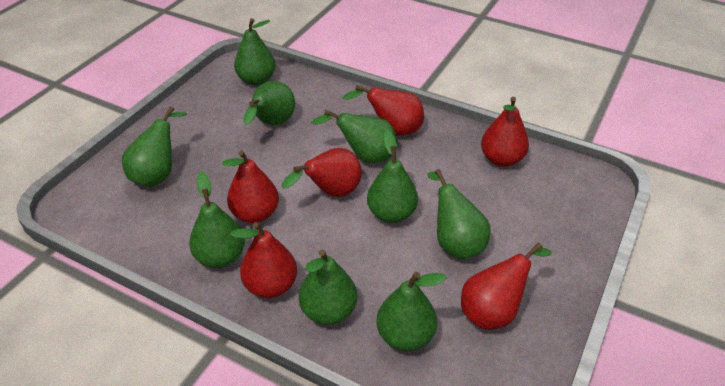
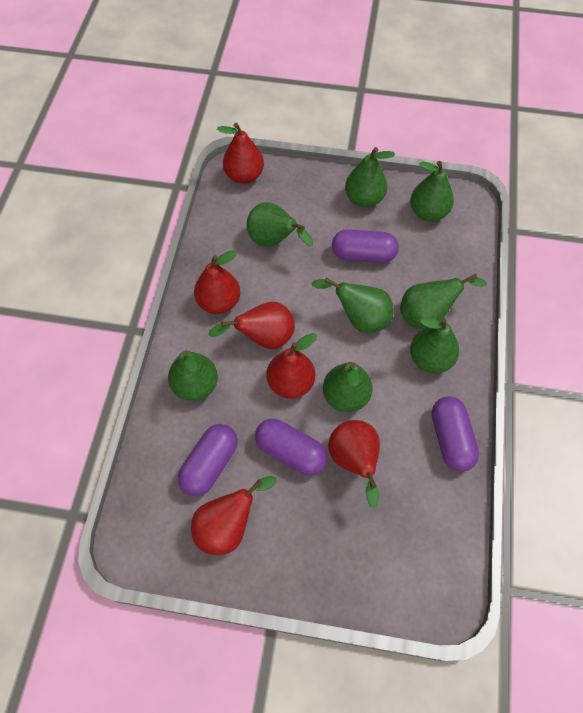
green pear: [122,106,187,187] [189,171,245,268] [234,18,275,85] [243,81,295,125] [299,249,357,325] [311,110,397,163] [367,130,418,223] [376,272,447,351] [427,169,491,259] = 9 -> [168,350,218,401] [246,202,313,247] [312,278,394,333] [323,362,373,412] [345,147,395,207] [400,274,487,329] [410,161,454,221] [410,317,459,373] = 8
purple capsule: none = 0 -> [178,424,238,496] [255,419,327,475] [332,229,399,263] [432,396,479,472] = 4

